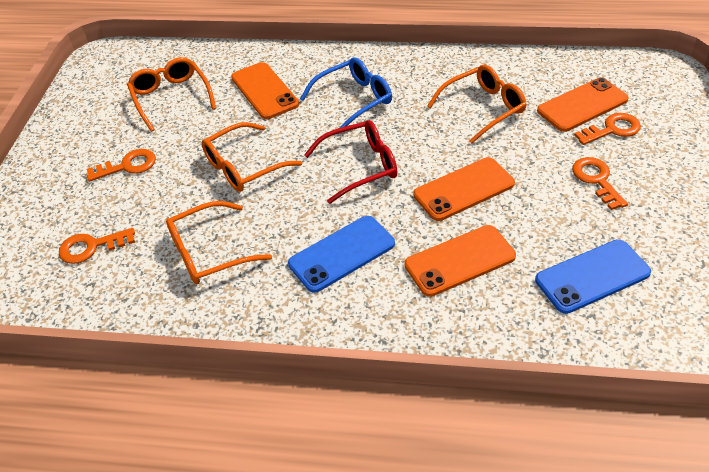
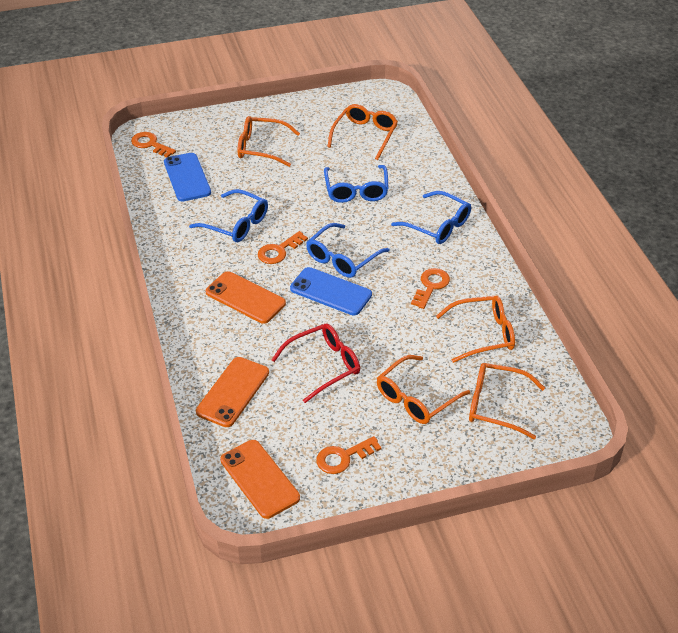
blue glasses: [300,57,392,134] = 1 -> [189,189,268,242] [306,223,390,278] [324,165,389,203] [391,191,471,244] = 4
orange glasses: [127,57,216,132] [166,201,272,285] [201,122,302,192] [427,65,527,144] = 4 -> [238,116,300,167] [327,104,398,160] [377,355,470,424] [436,295,515,363] [469,363,545,439] = 5
orange phone: [231,62,299,119] [404,225,516,297] [413,157,515,221] [537,77,629,132] = 4 -> [196,357,269,427] [206,271,286,324] [220,440,300,519] = 3

